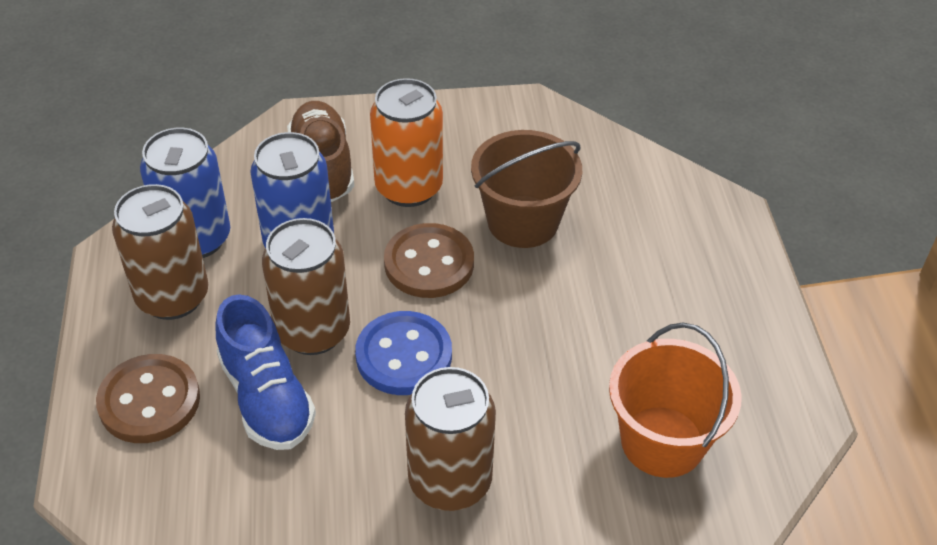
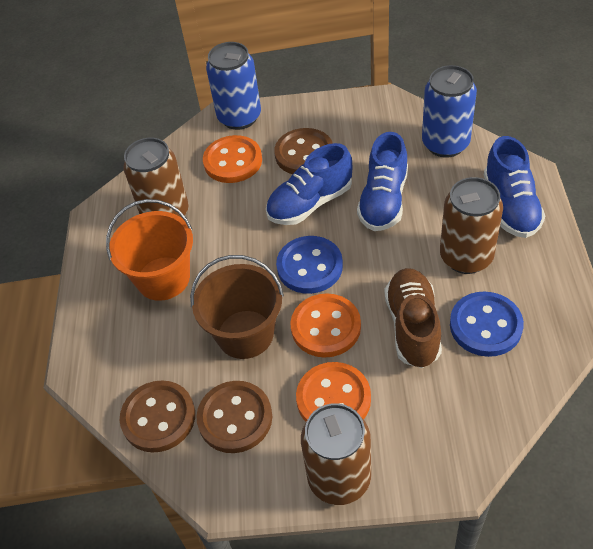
blue button: [355,311,452,395] = 1 -> [276,236,343,294] [450,291,524,357] = 2
blue shoe: [215,294,316,450] = 1 -> [266,143,352,225] [357,132,408,231] [484,136,545,238] = 3
brown button: [96,354,200,443] [384,223,474,298] = 2 -> [120,380,195,453] [196,381,272,453] [274,128,333,174] = 3
orange button: none = 0 -> [203,135,262,183] [291,293,361,358] [296,362,371,422] = 3
orange can: [370,78,443,207] = 1 -> none = 0

